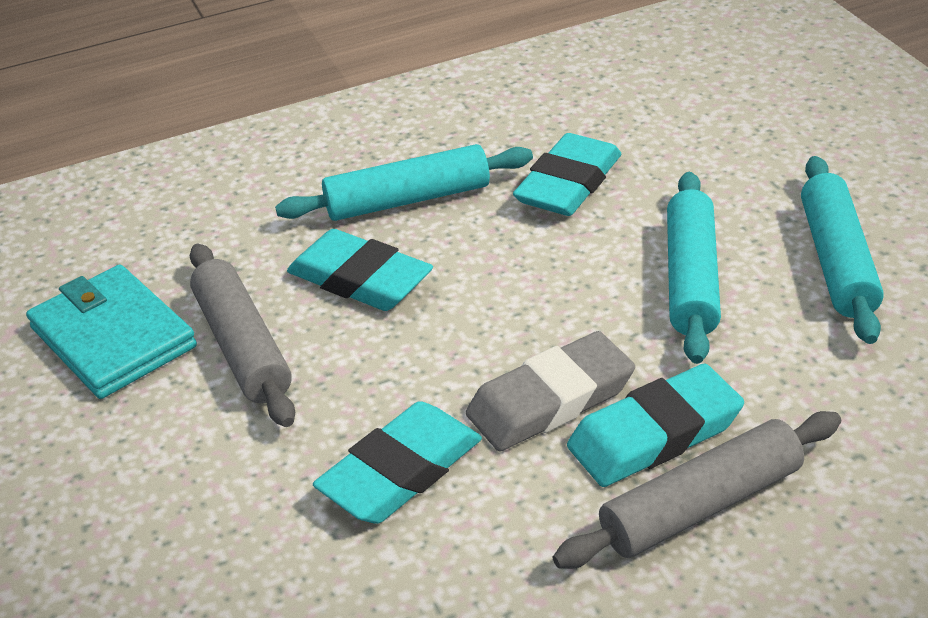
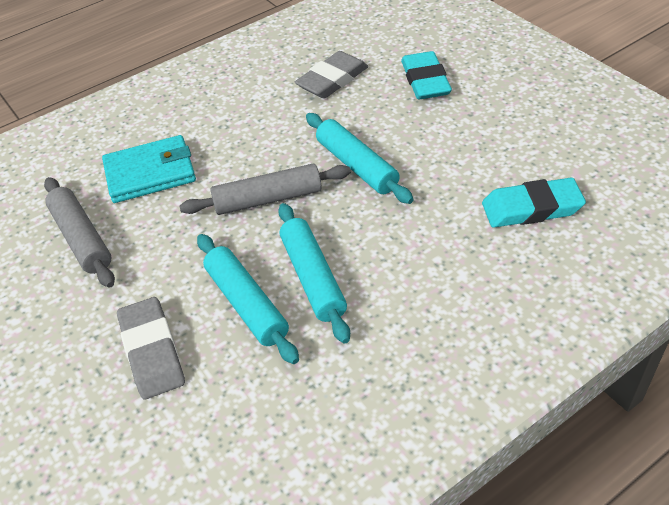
grey eraser: [466,331,635,452] = 1 -> [117,297,185,399] [295,51,368,99] = 2
turquoise eraser: [287,229,433,311] [313,401,482,524] [513,133,621,216] [567,364,744,487] = 4 -> [401,51,452,99] [482,178,586,228] = 2

